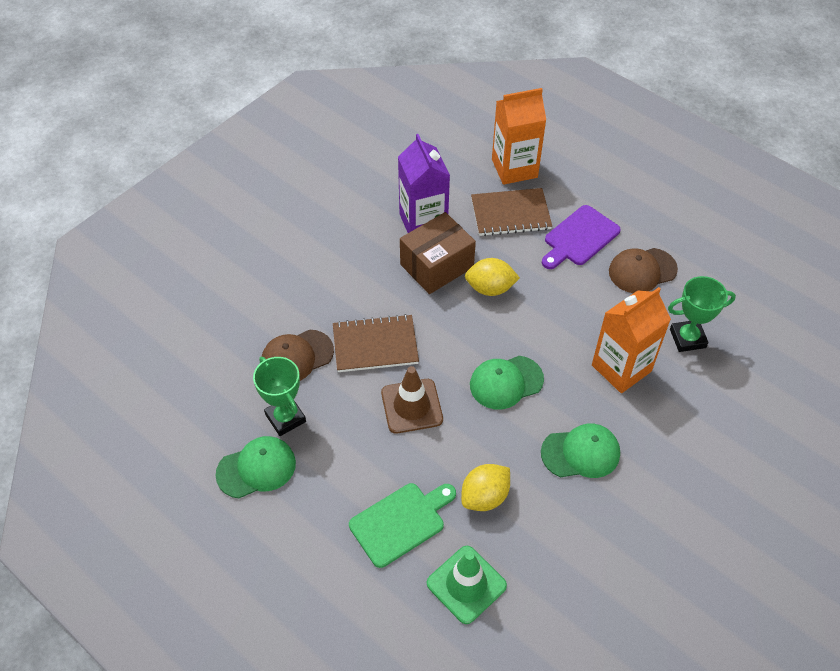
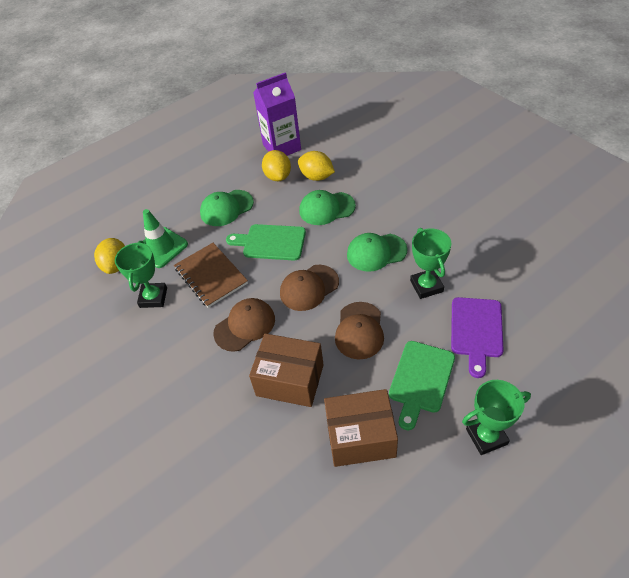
brown box: [400,212,476,294] = 1 -> [249,333,324,407] [324,389,398,467] = 2
brown cap: [261,329,334,381] [609,248,678,293] = 2 -> [213,298,275,352] [280,265,339,311] [335,302,384,360] = 3
brown notebook: [333,314,419,372] [471,188,552,236] = 2 -> [174,243,248,308] = 1
brown traffic cone: [381,366,443,434] = 1 -> none = 0
green cutting board: [349,483,456,568] = 1 -> [226,224,306,260] [389,341,455,430] = 2
green trophy: [253,357,306,436] [668,276,736,352] = 2 -> [115,241,167,308] [410,228,452,299] [462,380,531,455] = 3
orange carton: [492,88,546,185] [592,287,671,393] = 2 -> none = 0
yellow lemon: [461,464,510,511] [465,258,520,296] = 2 -> [94,238,125,274] [262,150,291,181] [298,151,335,181] = 3

